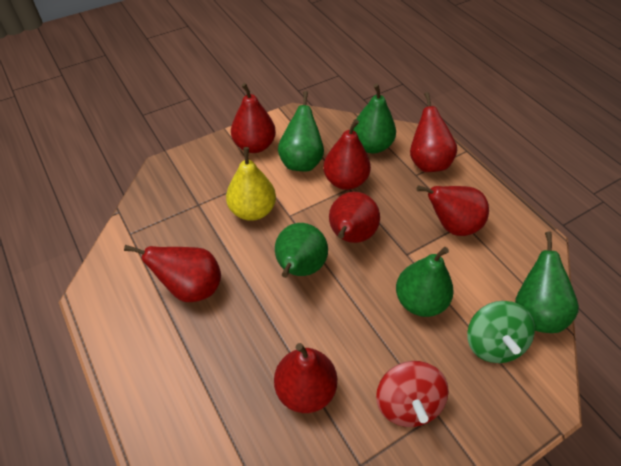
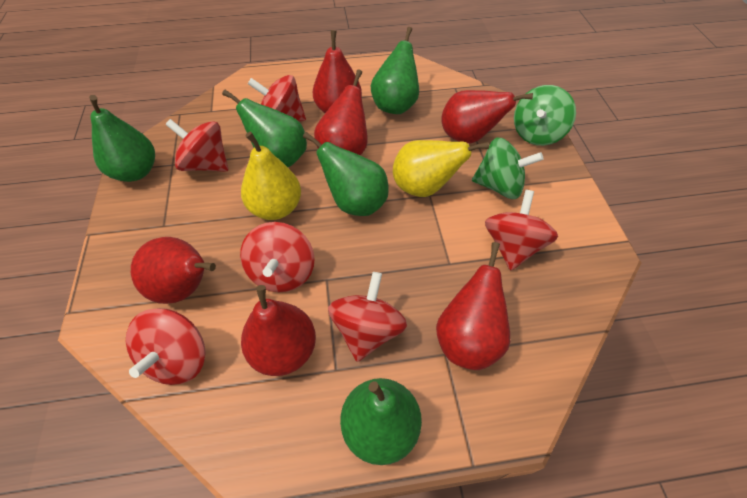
green spinning top: [467,301,535,363] = 1 -> [472,137,543,199] [514,85,576,146] = 2
red pear: [124,245,221,302] [231,83,276,153] [274,343,337,413] [323,119,371,190] [329,192,380,243] [410,92,457,172] [417,185,489,236] = 7 -> [131,237,216,304] [241,285,316,376] [313,30,362,113] [314,69,368,155] [436,242,510,370] [441,90,533,143] = 6
red spinning top: [376,361,449,427] = 1 -> [126,308,206,385] [165,119,228,172] [240,222,315,292] [248,75,306,121] [328,272,407,362] [485,190,558,271] = 6
yellow pear: [226,147,276,221] = 1 -> [241,132,301,220] [393,140,489,197] = 2

